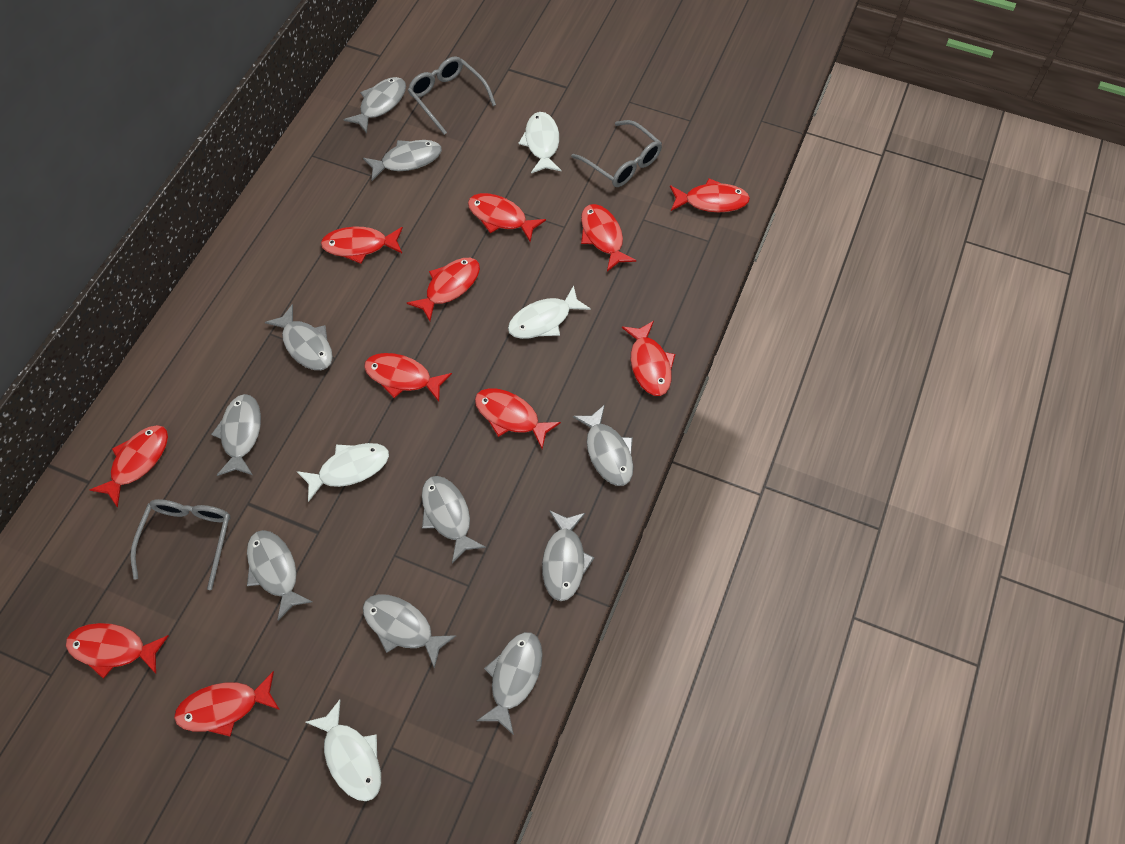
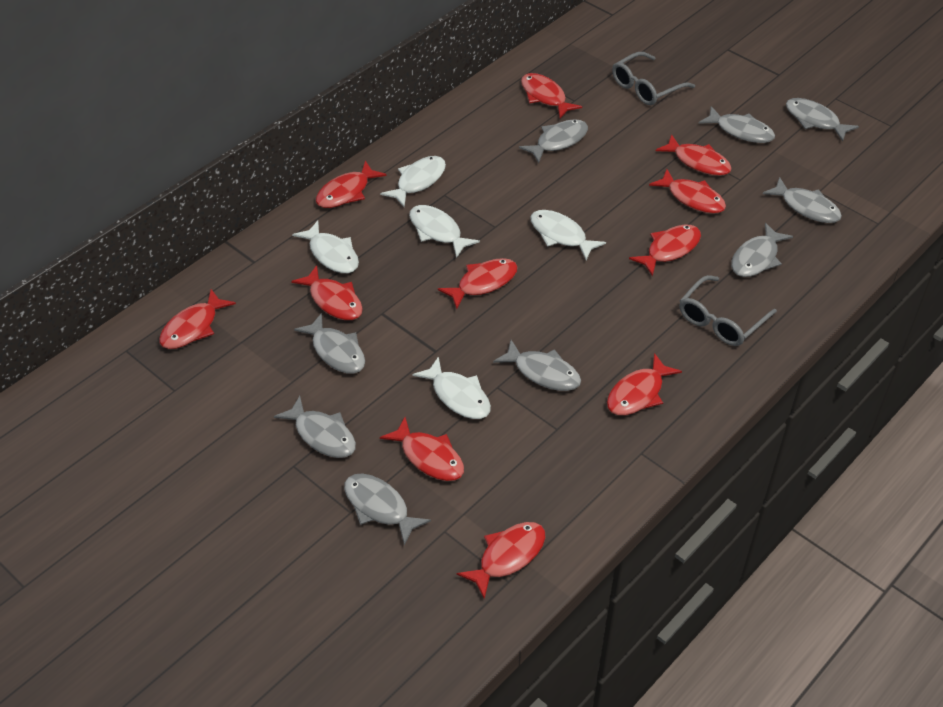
grey fish: [211,394,261,476] [247,530,313,621] [265,304,333,370] [343,77,406,133] [363,140,442,181] [363,594,456,669] [422,476,486,563] [477,632,543,735] [542,510,594,601] [573,405,633,486] = 10 -> [274,396,356,458] [294,313,365,374] [344,473,431,545] [493,340,581,391] [519,119,588,163] [699,106,775,143] [731,223,793,277] [763,177,842,223] [786,98,859,142] = 9
grey glasses: [130,499,231,590] [408,56,496,135] [571,120,662,187] = 3 -> [612,52,695,105] [679,275,777,346] = 2
white fish: [297,443,389,502] [306,699,381,801] [508,285,591,339] [518,112,561,173] = 4 -> [292,221,359,273] [380,156,446,207] [409,205,480,258] [412,356,491,419] [530,210,606,260] = 5

